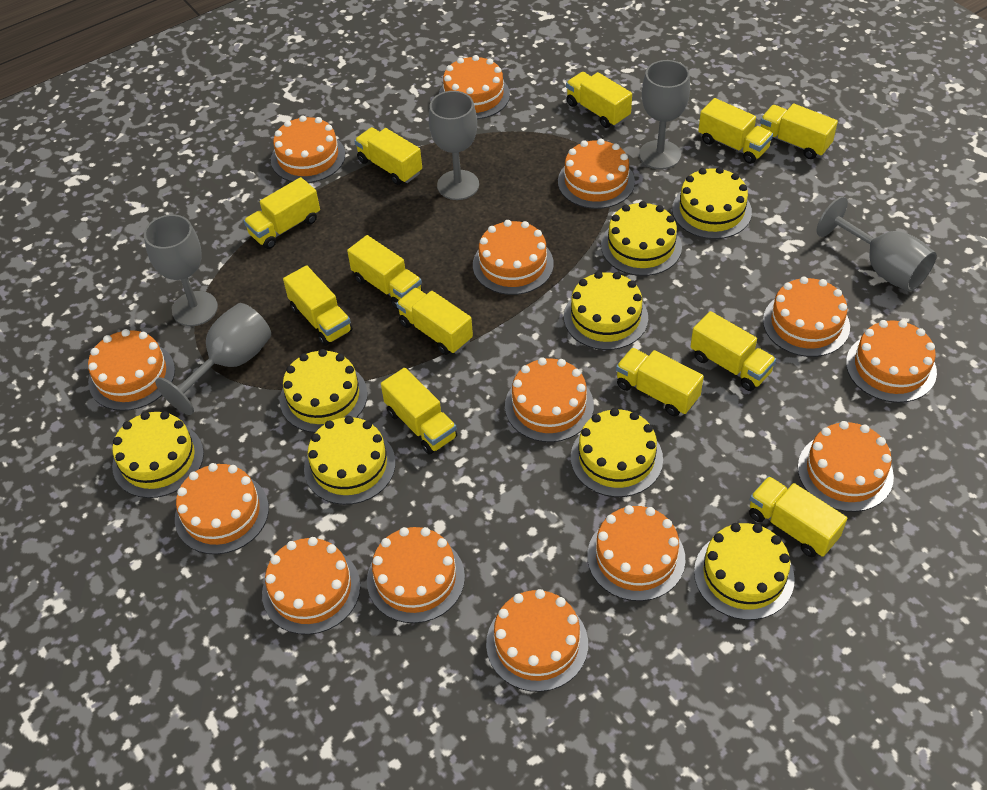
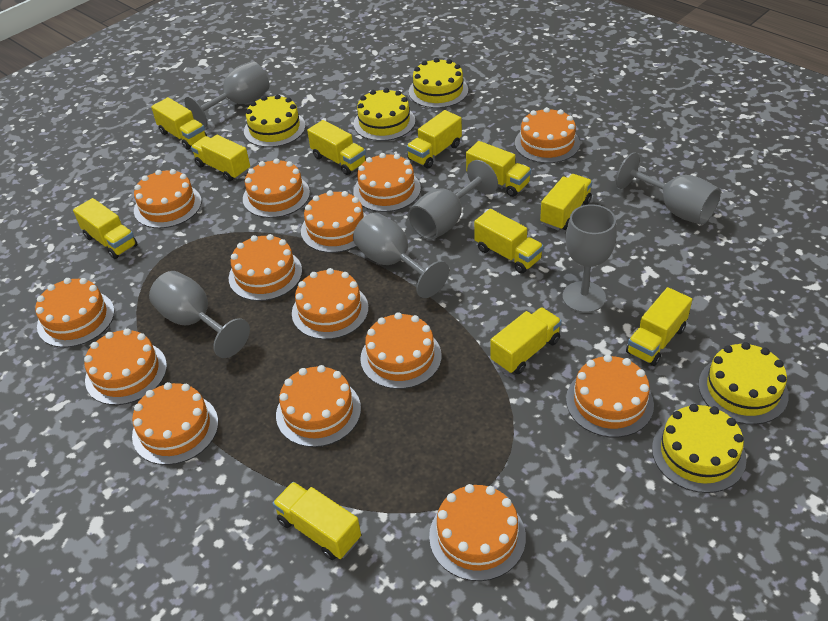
grey goblet: [144,214,218,326] [155,303,271,415] [429,91,479,200] [639,60,690,169] [817,196,937,292] = 5 -> [149,271,250,358] [185,61,269,127] [353,212,449,298] [408,160,498,240] [562,204,617,313] [616,152,721,225] = 6
yellow cake: [112,411,204,498] [280,349,368,433] [304,416,396,505] [564,271,648,350] [571,408,663,497] [601,201,682,276] [672,167,752,239] [694,523,795,620] = 8 -> [244,94,306,147] [354,88,415,141] [409,58,468,108] [652,404,747,493] [698,342,789,425] = 5
yellow truck: [244,177,320,249] [283,265,353,346] [347,235,422,310] [354,127,422,185] [381,368,457,455] [396,288,473,355] [566,72,632,128] [616,348,704,416] [690,311,776,391] [698,98,773,164] [749,476,847,557] [760,103,838,159] = 12 -> [73,198,137,259] [151,97,207,150] [191,135,250,182] [272,482,361,560] [307,120,366,175] [406,110,462,168] [466,141,531,197] [474,209,544,273] [490,307,562,374] [540,174,592,231] [626,287,692,366] = 11

